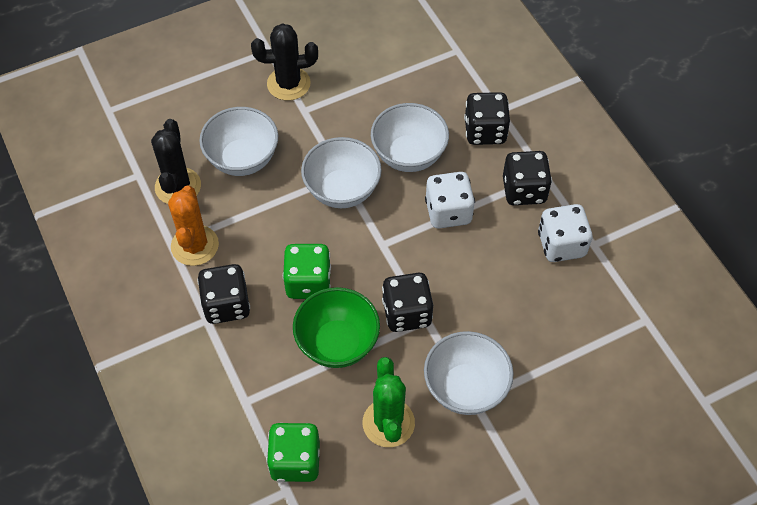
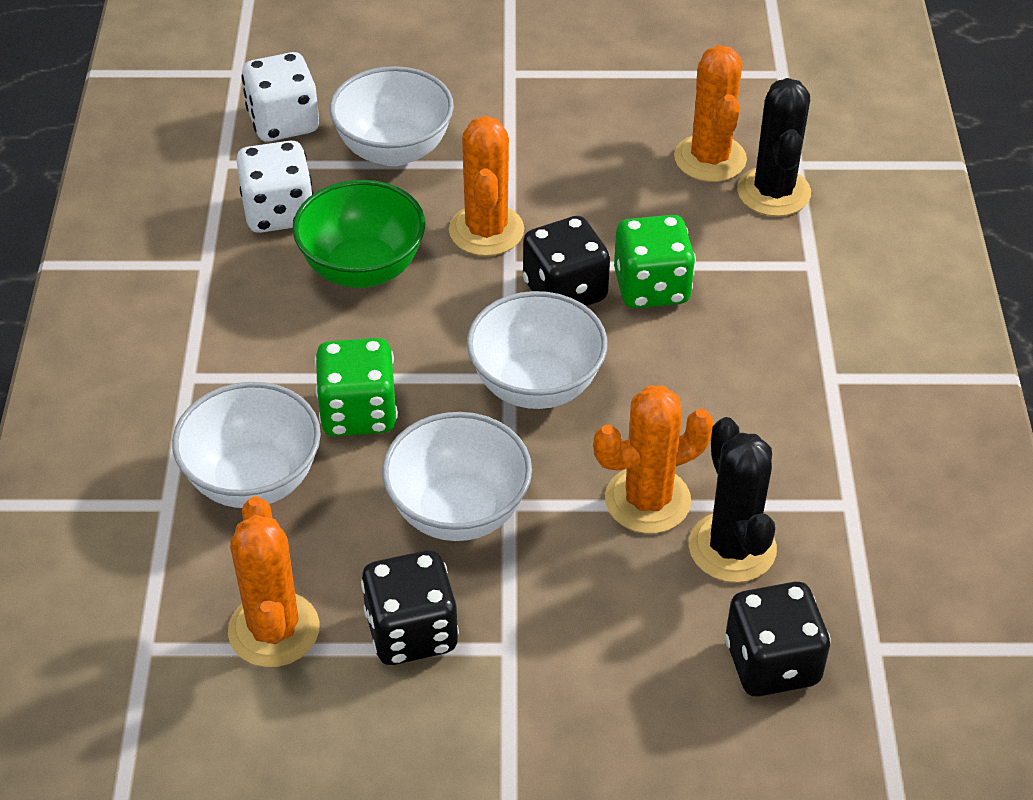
black dice: [197,264,250,324] [382,273,433,332] [464,92,510,145] [503,151,552,205] = 4 -> [361,550,459,665] [523,216,610,306] [725,582,830,697] = 3
green cactus: [363,357,415,447] = 1 -> none = 0
orange cactus: [168,186,219,266] = 1 -> [228,496,320,667] [449,116,524,256] [593,386,714,534] [674,45,747,182] = 4

